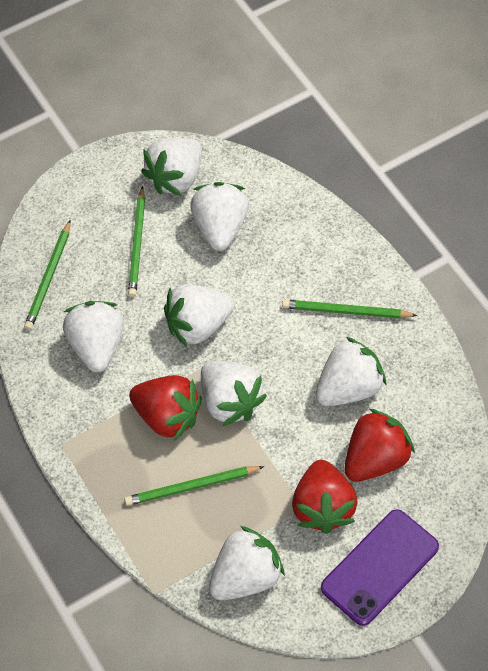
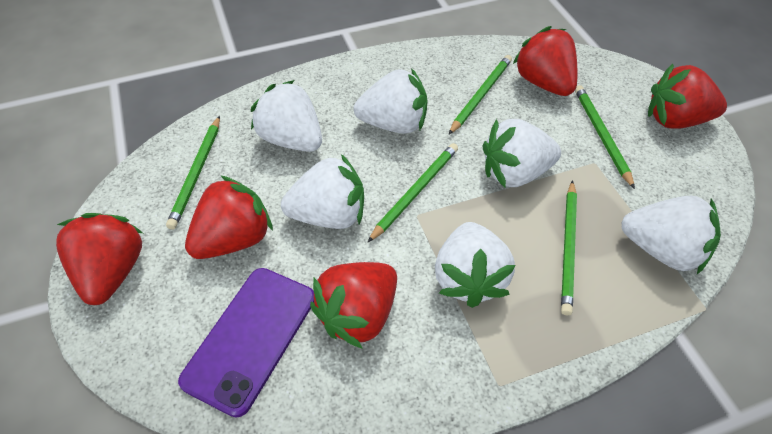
green pencil: [24,220,71,330] [124,466,264,506] [128,186,145,297] [282,300,418,319] = 4 -> [166,116,220,230] [367,143,458,243] [449,55,512,134] [561,180,577,315] [575,85,635,189] = 5
red strawberry: [129,375,202,441] [292,460,358,534] [344,409,415,482] = 3 -> [56,213,143,305] [185,175,273,259] [310,262,397,349] [513,26,577,96] [648,63,727,129] = 5
white strawberry: [63,301,124,372] [141,138,202,196] [164,284,234,347] [190,182,249,251] [201,361,267,427] [209,526,285,600] [315,337,386,406] = 7 -> [251,80,322,152] [281,154,364,229] [354,68,428,134] [435,222,515,308] [482,119,561,188] [621,196,721,274] = 6

